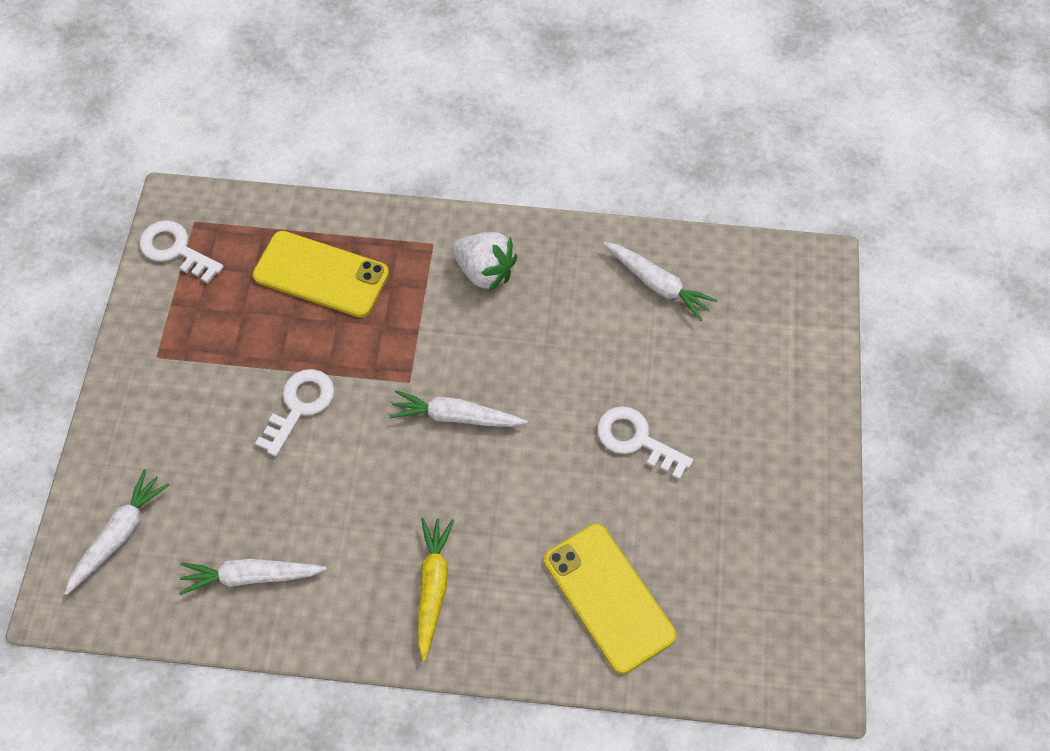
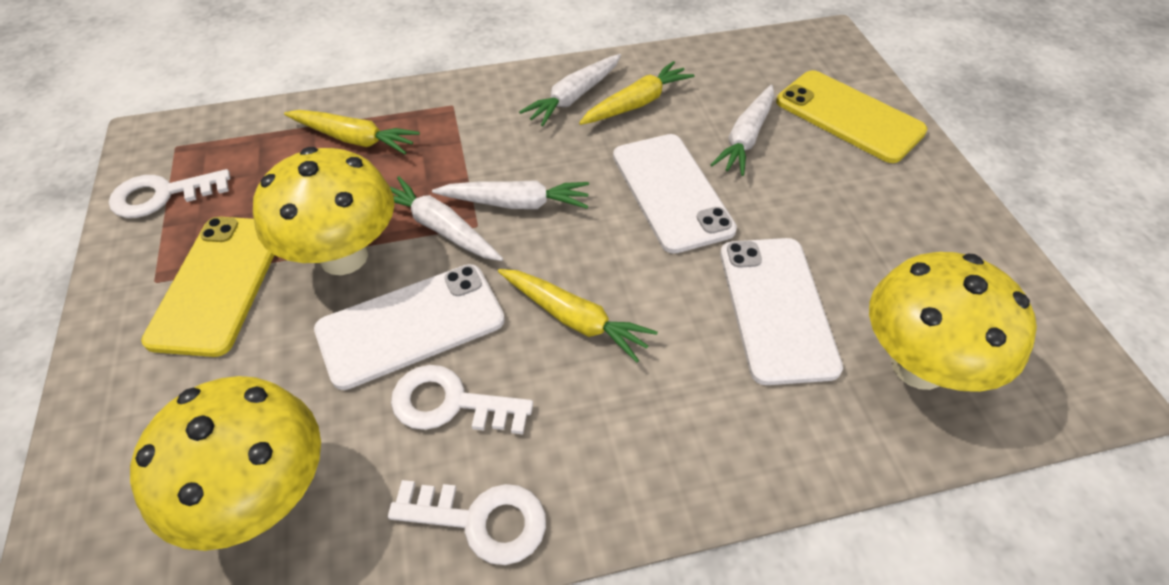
white phone: none = 0 -> [314,264,505,390] [613,134,737,254] [720,238,843,385] = 3
white strawberry: [452,232,517,291] = 1 -> none = 0
yellow carrot: [418,518,454,661] = 1 -> [284,110,420,154] [498,269,658,363] [579,61,694,125] = 3
yellow mushroom: none = 0 -> [130,376,321,551] [253,147,395,275] [869,252,1037,392] = 3

